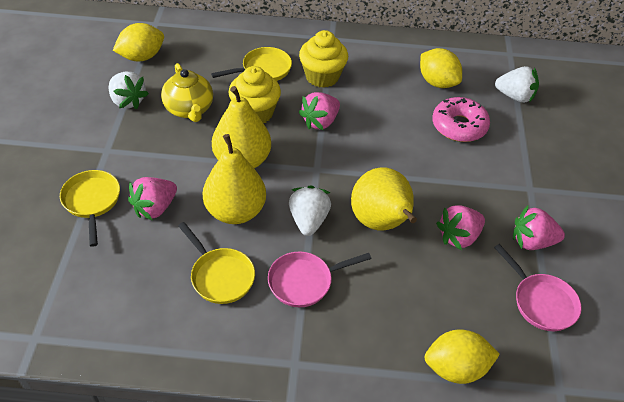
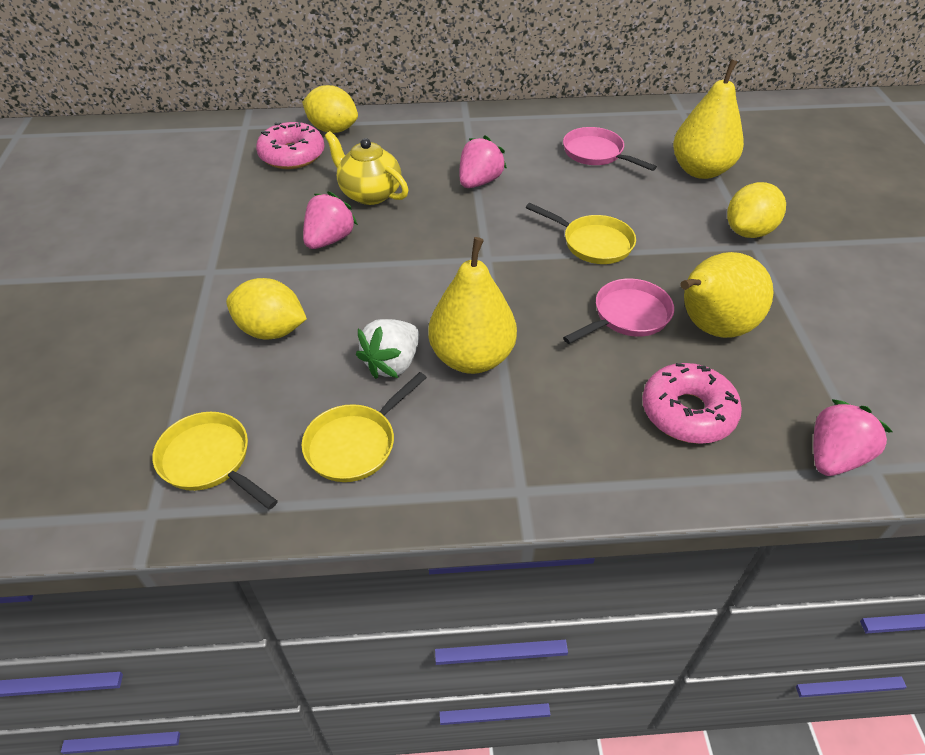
pink donut: [432,97,490,142] = 1 -> [256,122,324,169] [642,363,742,444] = 2
pink strawberry: [128,177,177,221] [299,92,340,130] [436,205,485,250] [513,205,565,250] = 4 -> [303,191,358,249] [460,135,507,188] [813,399,893,476] = 3
white strawberry: [109,72,149,109] [289,186,331,236] [495,66,539,103] = 3 -> [356,319,419,379] = 1
yellow cupcake: [228,66,281,123] [299,30,348,88] = 2 -> none = 0

